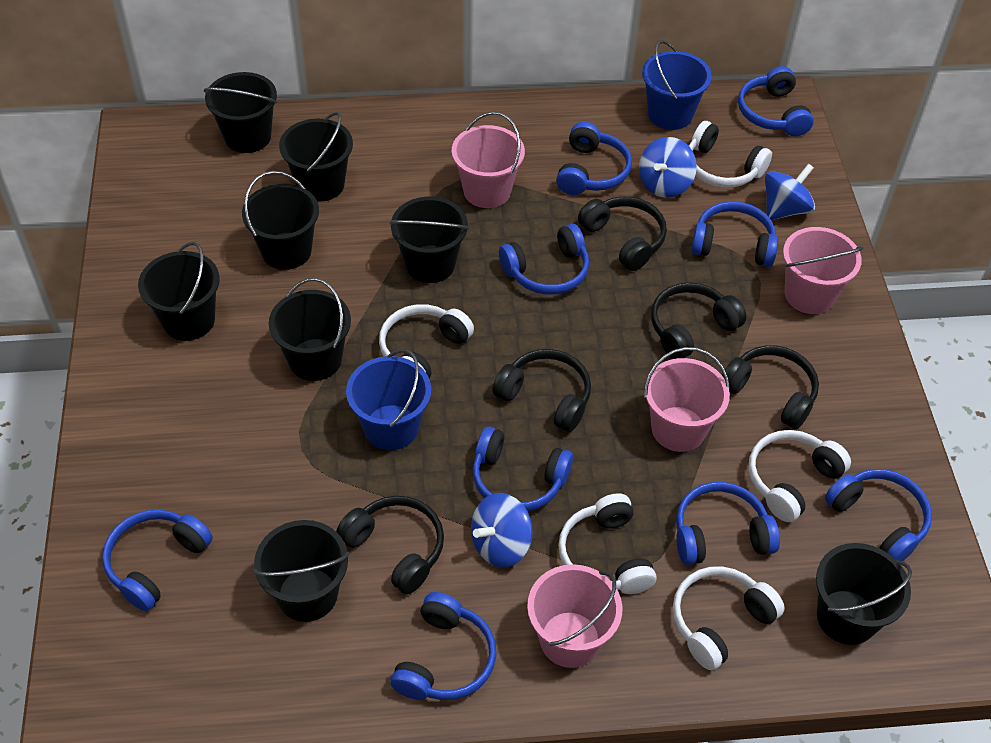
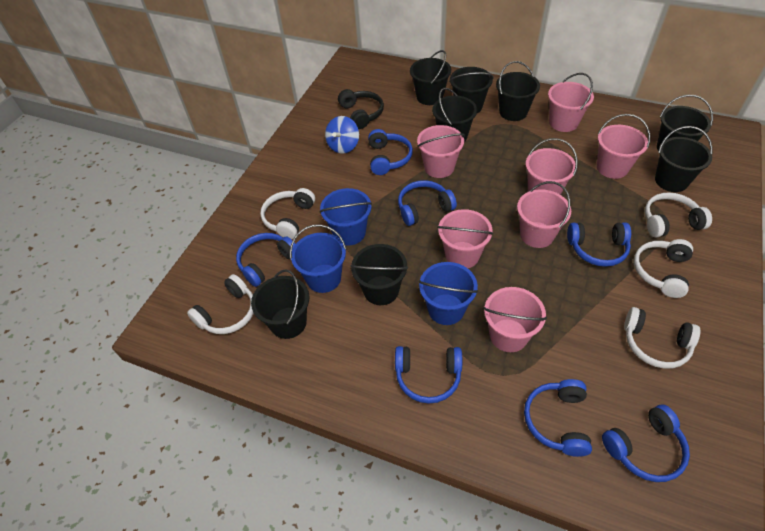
black headphones: [336,496,444,594] [492,349,591,432] [578,196,667,271] [651,283,746,359] [722,345,819,429] = 5 -> [338,89,384,129] = 1
blue bucket: [346,349,431,450] [642,40,712,130] = 2 -> [290,224,346,293] [319,188,372,245] [419,262,478,325] = 3
blue headphones: [102,510,213,611] [390,592,497,700] [473,427,573,511] [499,224,589,295] [556,122,632,195] [676,482,780,565] [691,201,778,267] [738,66,814,136] [825,469,932,561] = 9 -> [236,233,295,287] [368,129,413,175] [395,346,462,404] [398,180,457,226] [524,379,592,457] [567,223,631,267] [602,405,690,482] = 7
blue spinning top: [471,493,533,567] [639,137,697,198] [765,164,815,220] = 3 -> [325,116,359,154] = 1
pink bucket: [452,112,525,208] [527,564,623,668] [644,347,730,452] [783,227,864,314] = 4 -> [417,125,465,178] [437,209,493,268] [483,287,547,352] [517,181,571,248] [526,138,578,195] [548,73,594,132] [597,114,650,179] = 7

